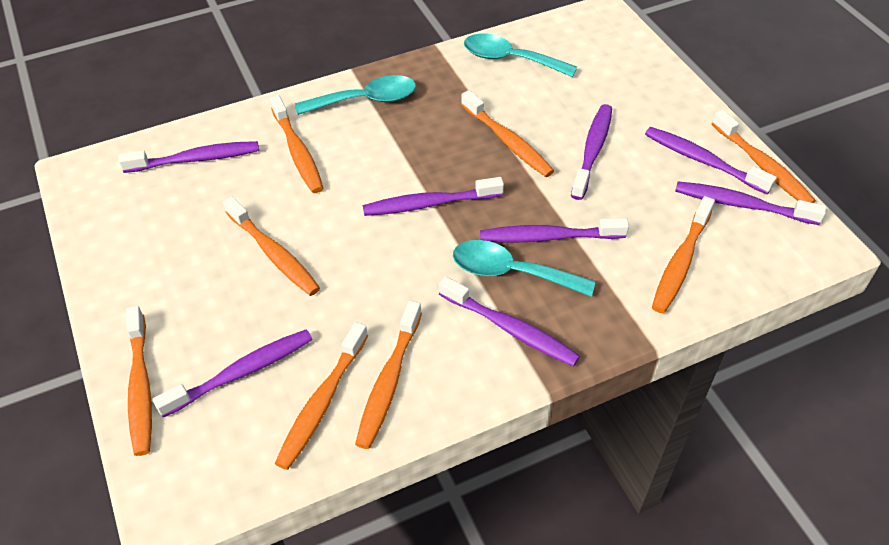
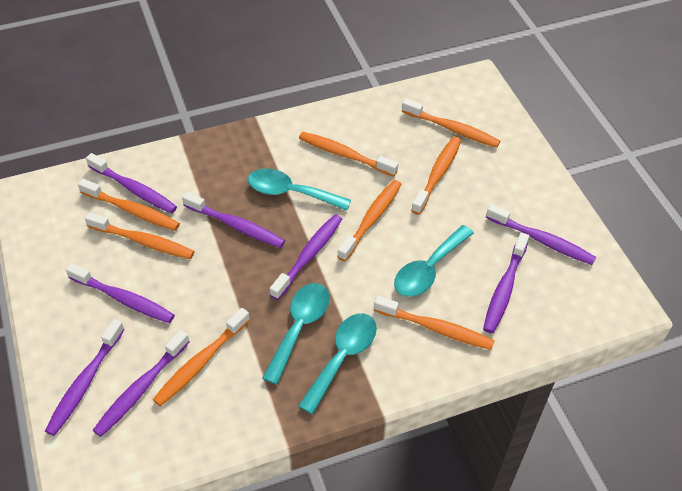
turquoise spoon: [295,75,416,115] [453,240,596,296] [464,33,577,77] = 3 -> [248,168,351,211] [262,283,330,385] [298,313,377,414] [394,225,474,297] = 4

